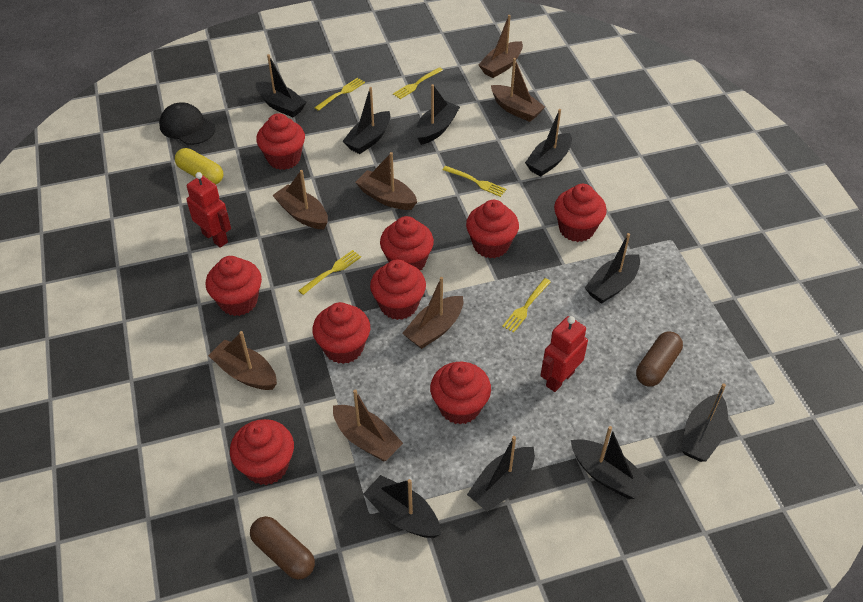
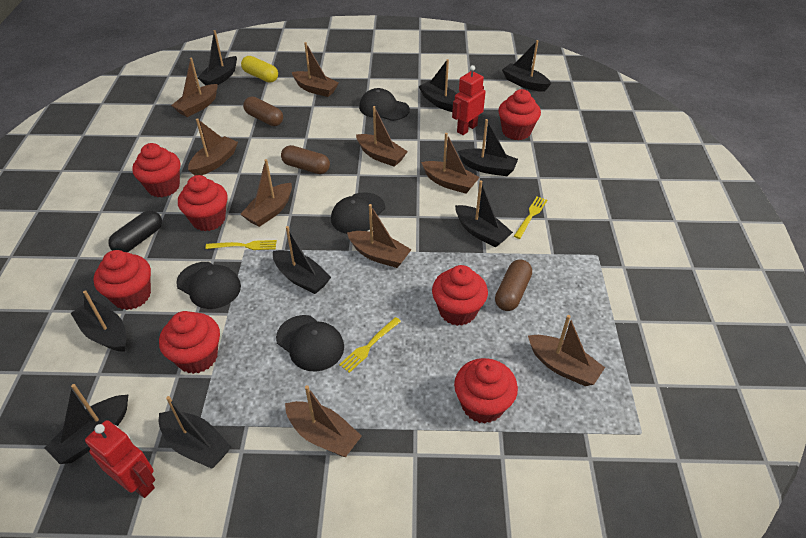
black cap: [159,102,216,145] = 1 -> [176,262,241,309] [276,315,344,372] [331,192,385,234] [359,88,410,121] = 4
black capsule: none = 0 -> [108,210,162,252] = 1
brown boat: [208,331,277,390] [272,170,328,229] [333,389,403,461] [355,152,417,210] [402,277,463,349] [478,15,523,78] [491,58,545,122] = 7 -> [171,58,218,117] [188,118,238,176] [240,159,292,227] [285,385,362,457] [292,42,339,97] [347,204,412,268] [356,106,408,167] [421,133,480,194] [528,315,605,386] = 9
brown capsule: [250,516,315,579] [636,331,683,387] = 2 -> [243,97,283,126] [281,145,330,174] [495,259,532,311] = 3
red cupcake: [206,256,262,316] [230,419,294,485] [256,113,305,170] [312,302,370,364] [370,259,426,320] [380,216,434,270] [430,362,491,425] [466,200,519,258] [554,184,607,242] = 9 -> [93,250,151,310] [132,143,180,197] [159,311,220,374] [178,175,228,231] [432,265,488,326] [454,358,518,423] [498,89,541,140] = 7
yellow fork: [298,250,361,295] [314,78,365,111] [393,67,443,99] [443,166,506,197] [502,278,551,333] = 5 -> [206,240,277,250] [339,317,401,373] [514,196,547,239] = 3

